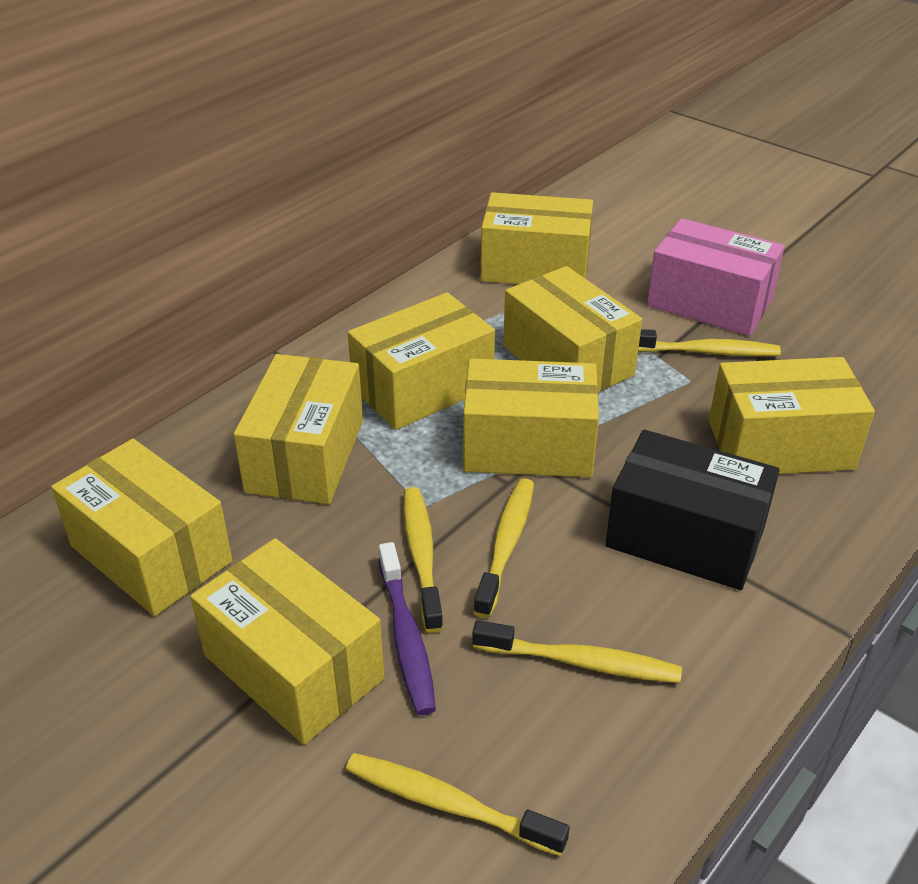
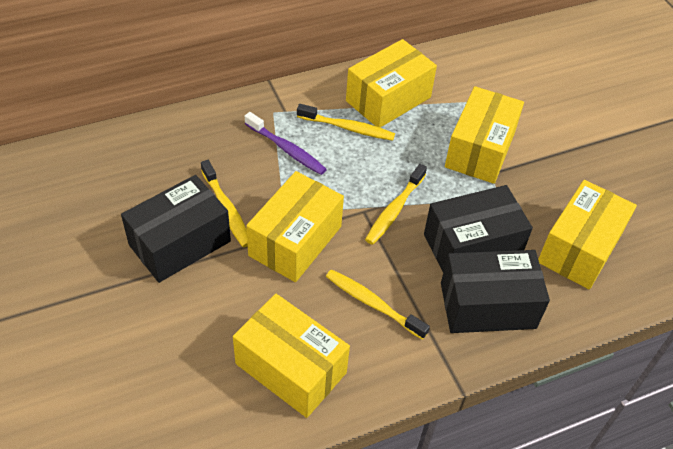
black box: [605,430,780,590] = 1 -> [121,175,231,283] [424,185,533,272] [441,250,550,333] = 3
pink box: [647,218,785,336] = 1 -> none = 0
yellow box: [51,438,232,616] [190,538,384,745] [234,354,363,504] [348,292,495,430] [463,359,599,477] [481,192,593,284] [503,266,642,392] [709,357,875,474] = 8 -> [233,294,350,418] [246,171,344,282] [346,39,437,128] [445,86,524,184] [538,180,637,290] = 5
yellow toothbrush: [346,753,570,856] [403,487,443,633] [472,620,682,683] [473,478,534,618] [638,329,781,357] = 5 -> [201,160,248,247] [297,104,395,141] [326,269,430,340] [365,164,427,245] = 4

